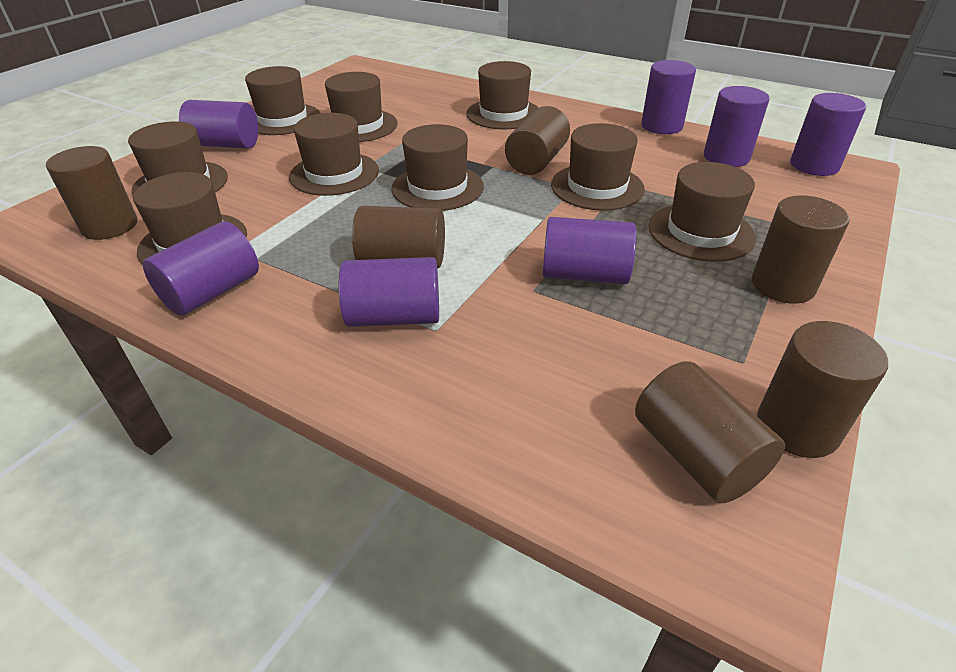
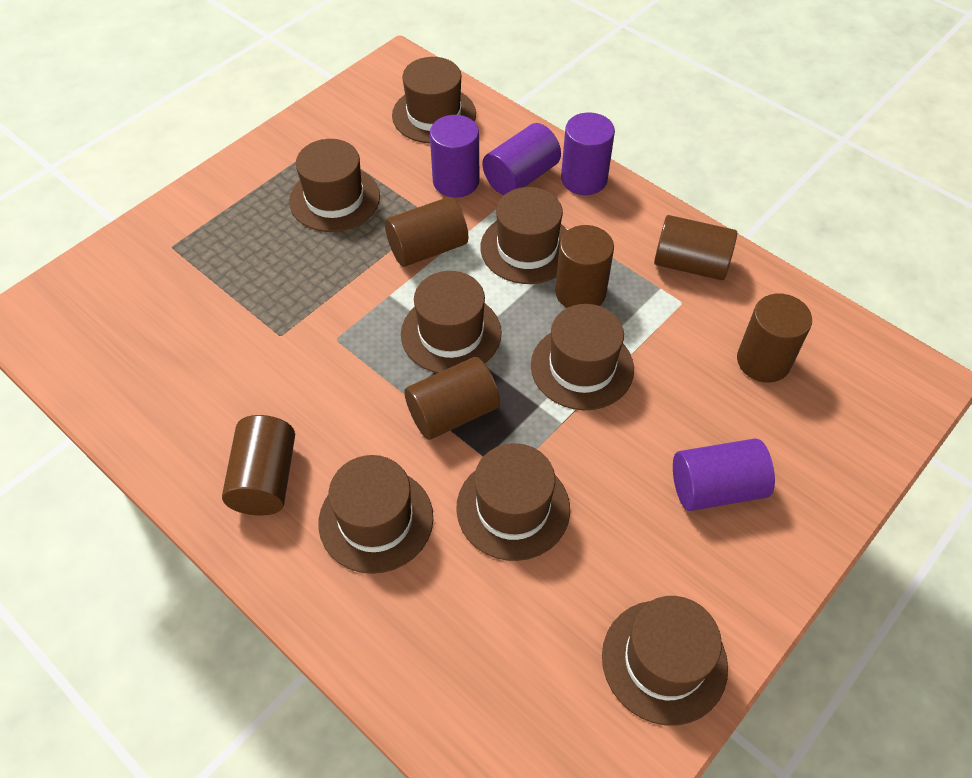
brown hat: [128,122,228,195] [133,172,247,265] [245,66,321,135] [289,113,379,196] [325,72,398,142] [392,124,484,211] [466,61,539,129] [551,123,645,211] [649,162,756,262] = 9 -> [289,139,380,232] [319,455,433,574] [392,57,476,143] [401,271,501,373] [456,443,570,561] [480,187,568,284] [531,304,634,410] [602,596,728,726] = 8
purple cylinder: [143,221,259,316] [179,100,258,149] [339,257,439,327] [543,217,636,284] [641,60,696,134] [704,86,769,167] [790,93,866,176] = 7 -> [430,115,479,198] [482,123,561,196] [561,112,615,195] [673,438,775,511] = 4

